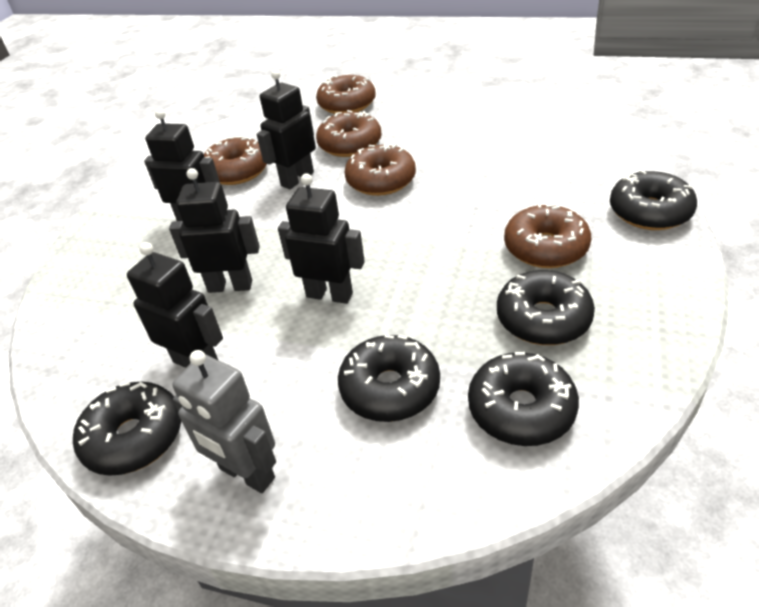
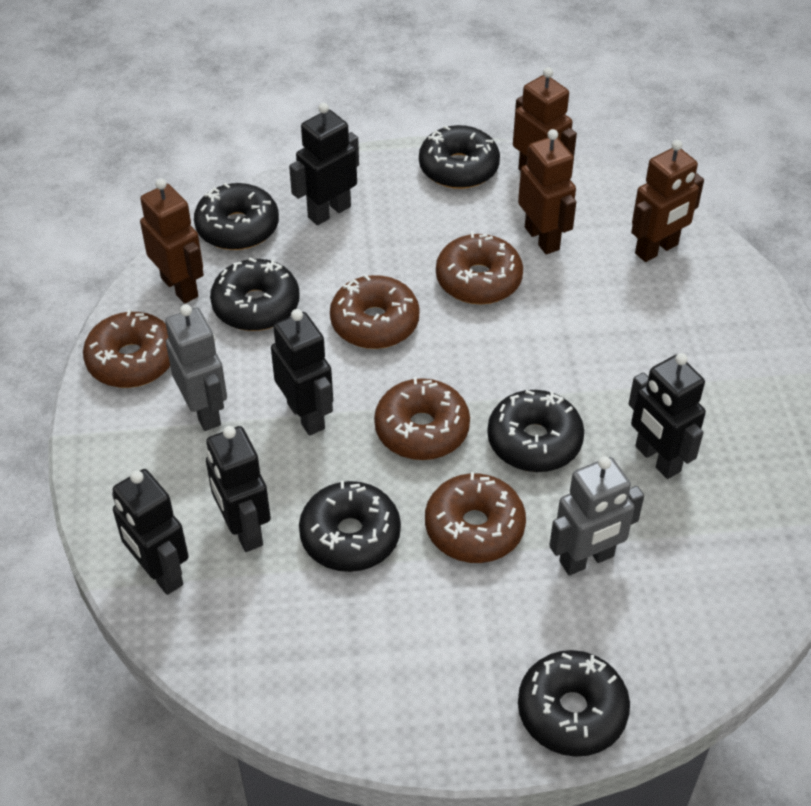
black donut: [73,382,181,476] [338,335,440,422] [468,352,579,446] [497,270,595,345] [610,170,697,230] = 5 -> [194,182,279,250] [210,258,299,331] [299,481,401,572] [419,125,500,189] [487,390,584,472] [518,650,630,757] = 6
brown robot: none = 0 -> [140,178,204,304] [513,67,577,171] [518,129,576,254] [631,140,704,262] = 4
grey robot: [172,350,276,493] = 1 -> [165,304,227,431] [549,456,644,575] = 2

